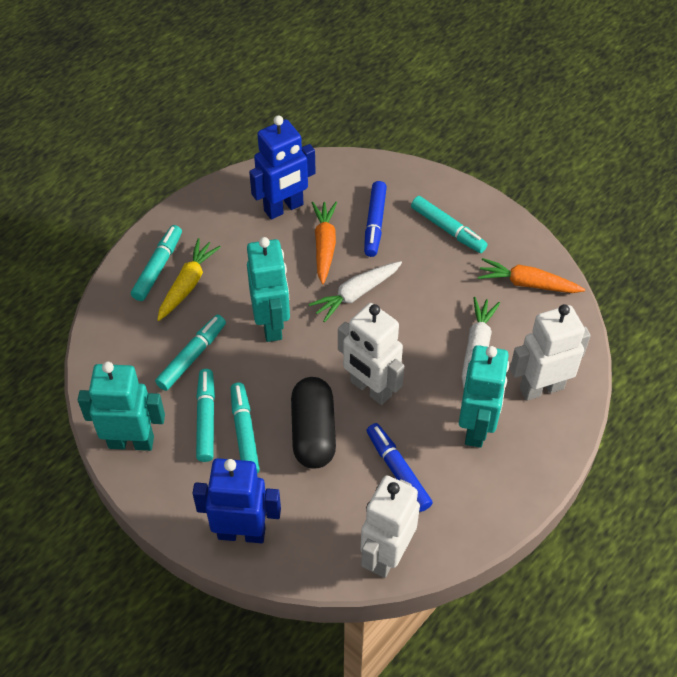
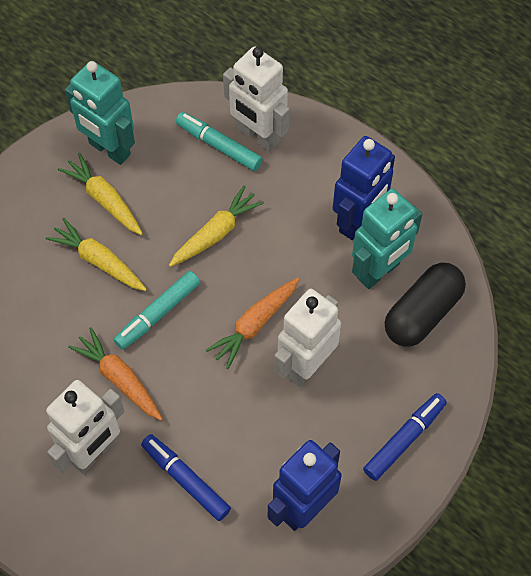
turquoise marker: [131,225,182,301] [155,315,226,391] [196,369,215,462] [231,382,260,474] [411,196,488,253] = 5 -> [114,271,200,350] [176,112,262,171] = 2
turquoise robot: [78,362,165,451] [247,237,290,342] [459,345,509,448] = 3 -> [65,61,135,165] [352,189,423,289] = 2
white carrot: [309,261,402,322] [462,297,500,388] = 2 -> none = 0
yellow carrot: [157,238,221,321] = 1 -> [45,218,147,291] [58,153,143,235] [169,185,264,267] = 3

